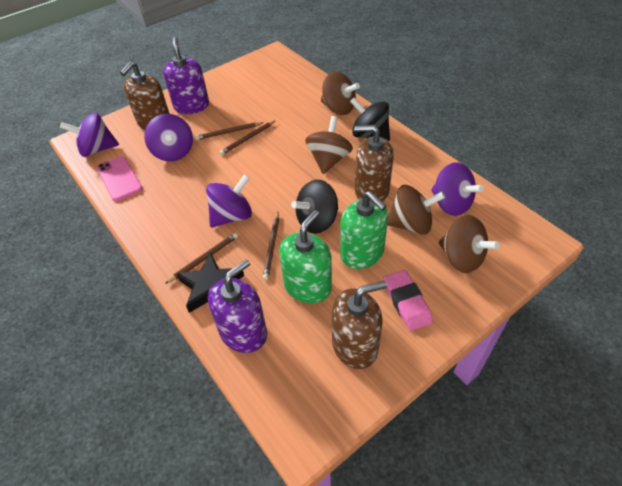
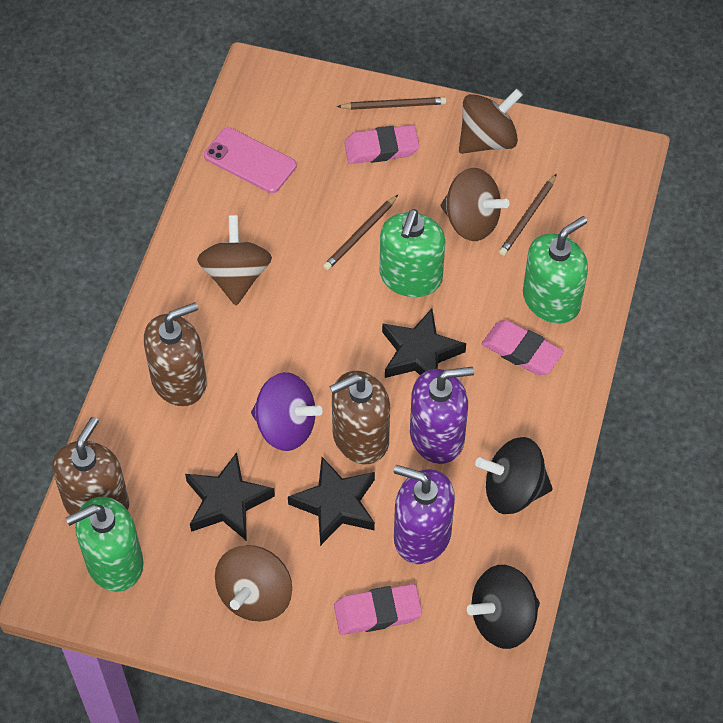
black star: [177,253,244,313] = 1 -> [185,452,275,541] [288,457,375,546] [382,309,466,378] = 3
brown pencil: [165,233,238,284] [195,122,264,140] [219,120,276,155] [263,212,279,280] = 4 -> [323,195,398,270] [337,97,447,110] [499,174,557,256] = 3
green soap dispenser: [279,210,332,303] [340,191,388,269] = 2 -> [66,497,144,592] [380,209,445,297] [523,216,588,324] = 3
pink eraser: [384,270,433,331] = 1 -> [334,584,422,635] [344,125,419,164] [482,320,564,375] = 3
purple spinning top: [60,113,119,157] [144,114,193,161] [206,174,252,227] [431,162,484,216] = 4 -> [251,372,323,451] = 1

